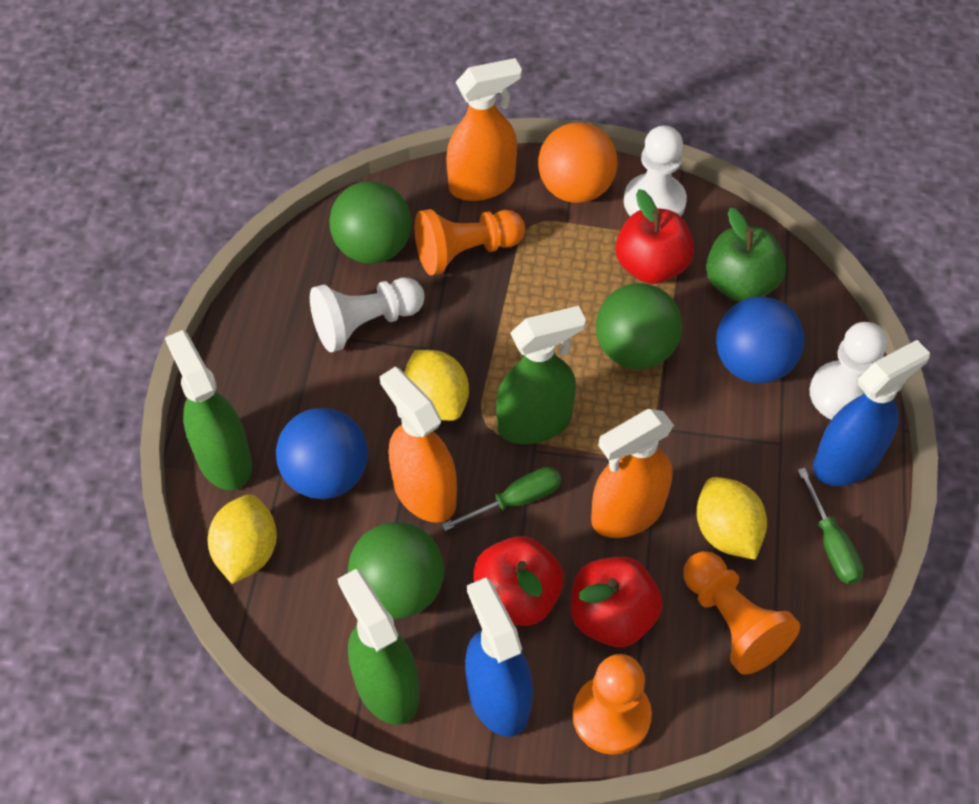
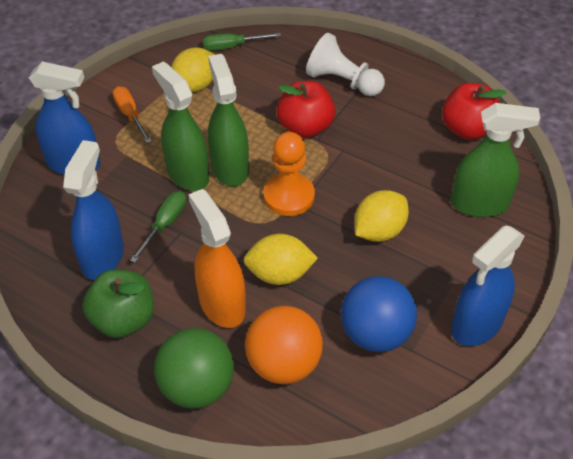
blue ball: [276,408,368,499] [716,297,804,383] = 2 -> [341,276,417,352] = 1
blue spray bottle: [465,578,533,737] [813,340,930,486] = 2 -> [29,61,101,175] [63,140,124,280] [451,226,525,346] = 3
green ball: [329,181,411,264] [348,522,444,619] [596,283,682,369] = 3 -> [154,328,234,409] = 1
orange pawn: [415,209,525,275] [572,654,652,755] [683,551,800,675] = 3 -> [263,132,315,216] = 1
orange screwdriver: none = 0 -> [112,86,152,143] = 1
orange spray bottle: [379,367,457,523] [446,58,522,201] [591,409,674,538] = 3 -> [188,189,246,328] = 1
red apple: [473,536,564,626] [571,557,662,647] [615,189,694,284] = 3 -> [277,81,335,138] [442,83,507,140] = 2
white pawn: [310,278,425,352] [624,125,687,217] [809,322,887,420] = 3 -> [306,33,385,96] = 1

